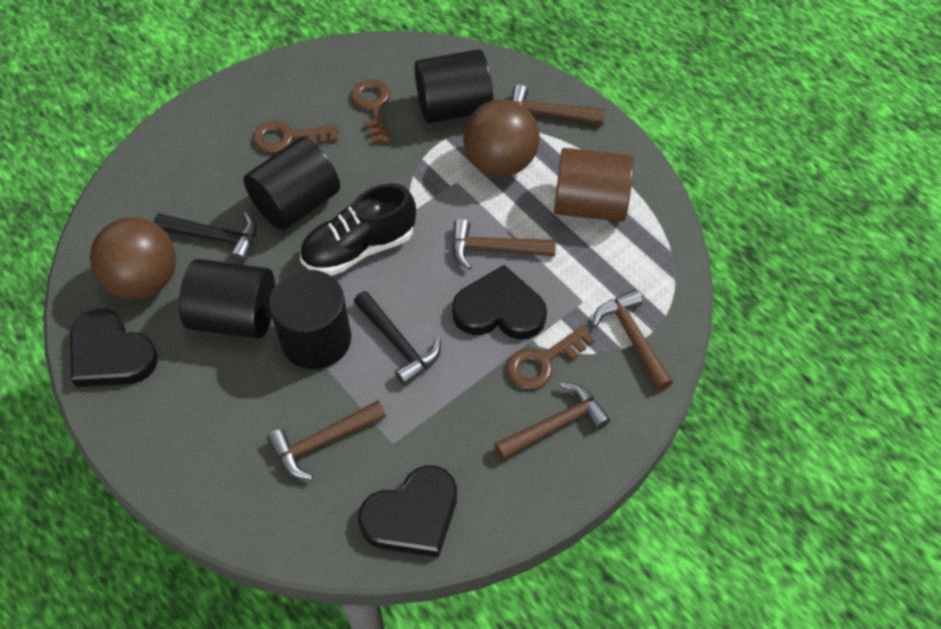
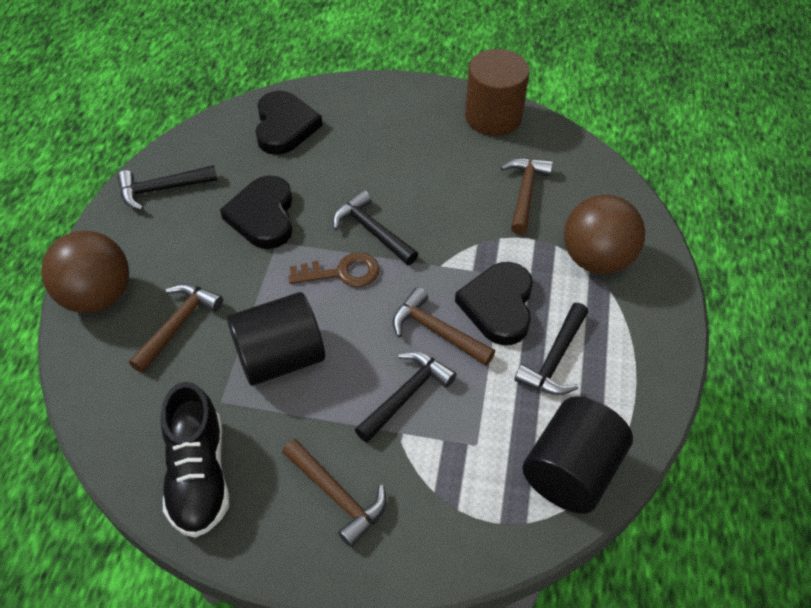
black cylinder: [179,259,275,339] [244,137,340,231] [269,270,351,369] [415,49,493,123] = 4 -> [227,292,325,386] [522,396,633,514] = 2
black hammer: [154,212,257,263] [354,291,441,386] = 2 -> [117,165,217,210] [333,190,418,265] [355,351,457,443] [514,303,588,395] = 4
brown hammer: [267,400,386,480] [452,219,556,270] [494,382,610,460] [512,85,605,124] [592,289,673,391] = 5 -> [129,283,223,373] [282,439,386,547] [393,287,495,365] [501,158,553,235] = 4
brown key: [253,121,339,153] [351,79,391,144] [507,325,594,389] = 3 -> [288,252,379,287] = 1

